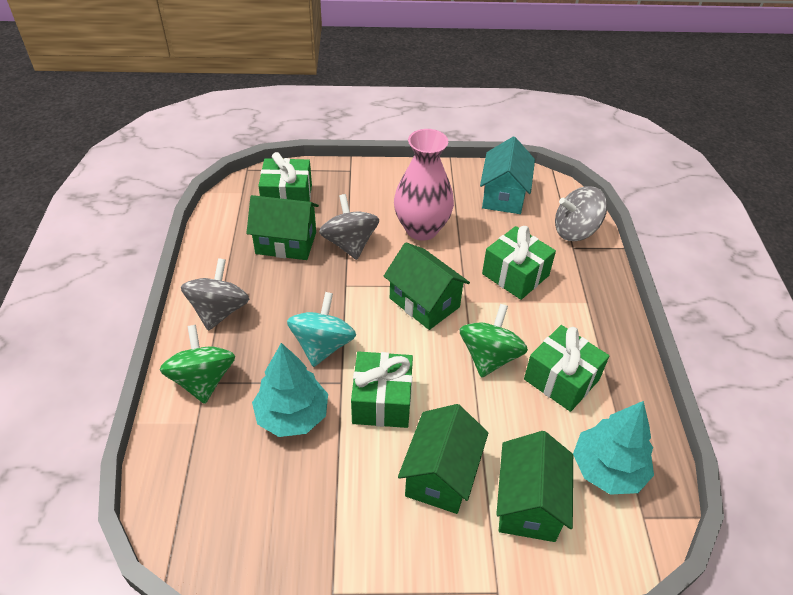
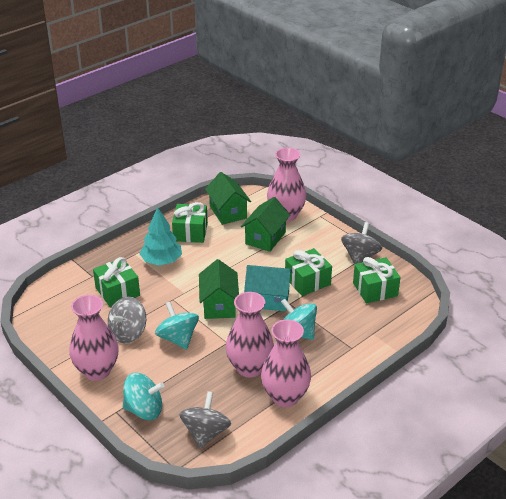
green house: [246,195,319,260] [384,242,470,330] [398,404,488,514] [496,431,573,542] = 4 -> [199,259,239,319] [205,172,251,225] [241,197,290,252] = 3
green spinning top: [160,325,235,404] [459,304,528,378] = 2 -> none = 0
pink vase: [394,129,454,241] = 1 -> [69,295,119,381] [226,292,274,377] [261,319,311,407] [267,148,306,222] = 4
turquoise spinning top: [287,292,356,367] = 1 -> [123,373,164,420] [155,302,199,350] [281,299,317,340] = 3
turquoise tree: [252,343,328,437] [573,401,654,495] = 2 -> [140,207,182,265] = 1

